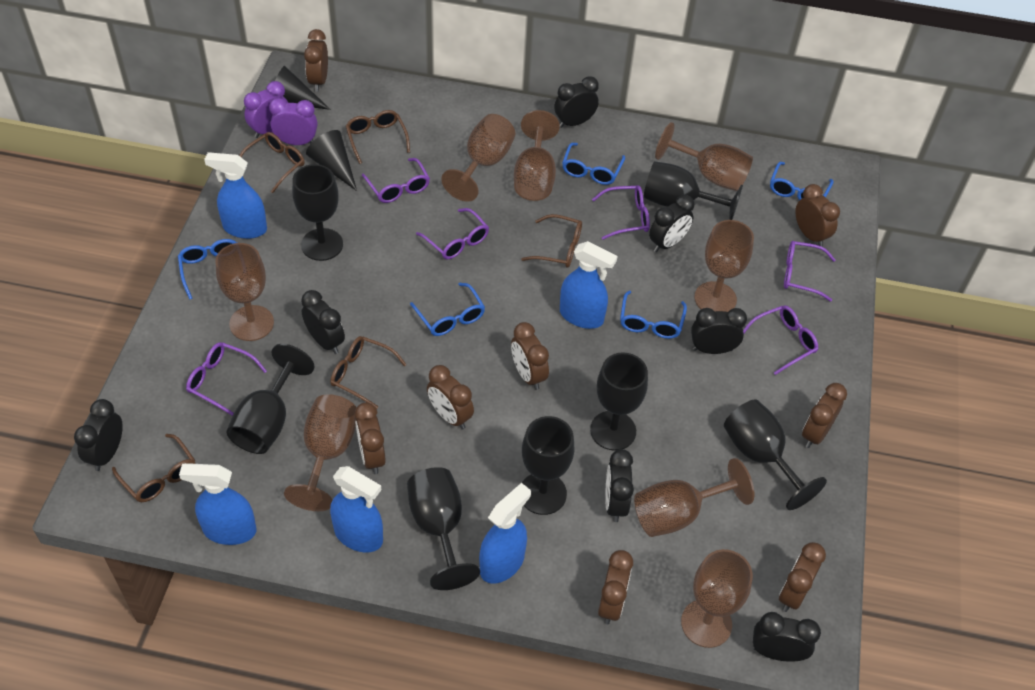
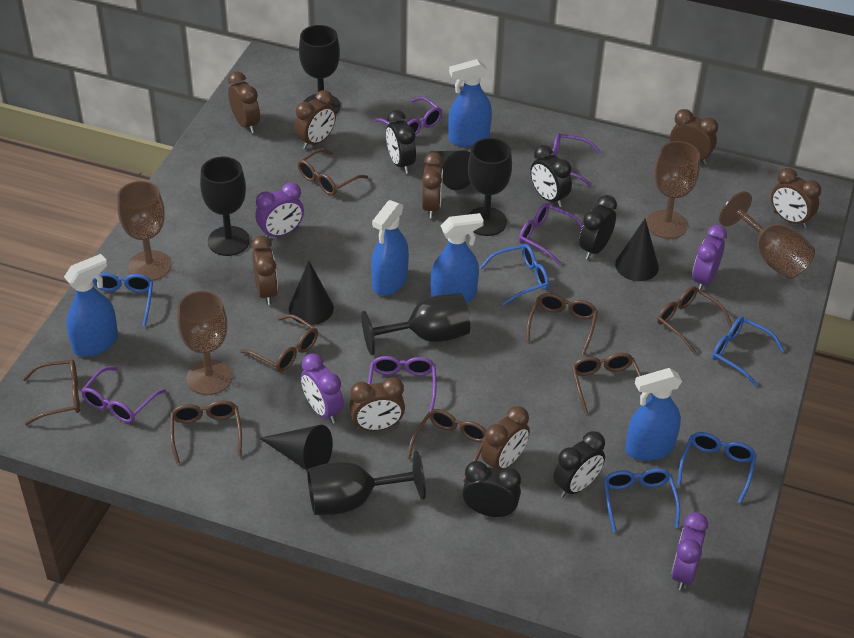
black clock: [74,399,123,471] [301,290,345,354] [554,76,599,128] [605,449,634,522] [649,195,694,252] [691,308,747,354] [753,612,821,662] = 7 -> [386,110,416,174] [462,461,521,517] [530,145,572,207] [553,431,605,498] [579,195,617,259] = 5
black cone: [275,65,331,110] [306,130,357,191] = 2 -> [259,425,333,470] [289,261,334,325] [430,150,471,190] [615,219,659,281] = 4
black goblet: [227,344,315,454] [292,164,343,261] [407,467,480,590] [522,416,575,515] [590,352,648,451] [643,161,743,220] [724,399,827,510] = 7 -> [200,157,250,256] [299,25,341,114] [307,451,426,515] [361,293,470,355] [468,138,512,236] = 5
brown glasses: [112,434,195,502] [239,132,305,193] [330,336,407,409] [346,110,410,164] [521,214,582,268] = 5 -> [22,359,80,425] [170,400,242,464] [240,314,318,372] [298,149,368,196] [407,409,486,482] [526,293,598,354] [572,353,643,414] [657,286,732,354] = 8
brown goblet: [215,243,274,341] [284,394,356,511] [441,114,515,202] [514,110,560,201] [634,458,755,537] [655,122,753,191] [681,549,753,648] [694,220,754,312] = 8 -> [117,181,171,281] [177,291,232,395] [646,141,700,239] [719,191,815,279] = 4
purple clock: [244,81,288,138] [269,98,317,145] = 2 -> [255,182,304,238] [301,353,344,423] [671,512,708,590] [692,225,727,290] = 4
purple glasses: [186,342,267,416] [362,158,430,203] [416,208,489,259] [592,185,650,240] [743,305,818,375] [784,241,836,302] = 6 -> [81,367,166,423] [368,356,437,412] [374,97,442,136] [519,203,583,265] [551,133,601,186] = 5

